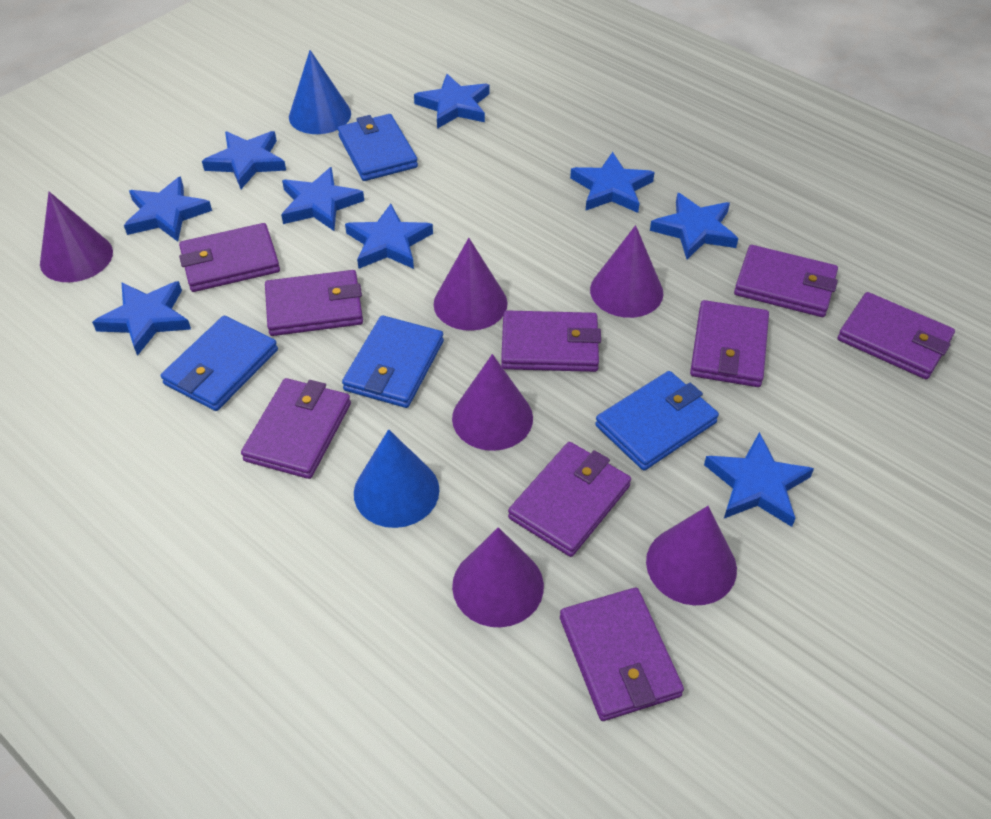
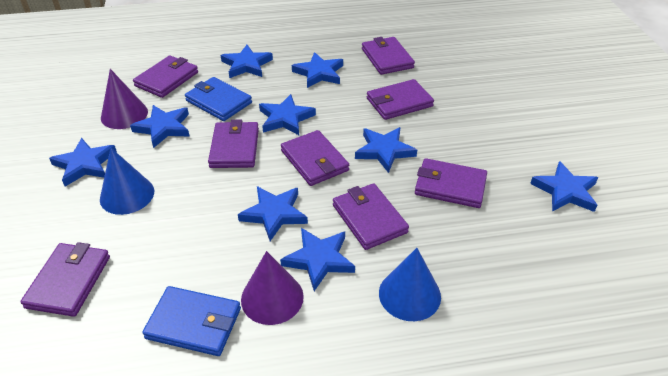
blue wallet: [161,316,278,411] [338,114,418,181] [342,315,444,408] [595,371,719,471] = 4 -> [142,286,241,356] [185,77,252,121] = 2
purple cone: [40,192,113,282] [434,238,508,331] [452,354,533,451] [452,527,544,627] [590,225,663,318] [646,506,737,605] = 6 -> [101,69,148,129] [241,251,304,325] = 2
purple wallet: [179,223,280,292] [241,378,351,479] [265,270,363,336] [501,310,601,372] [508,442,631,557] [560,588,684,721] [690,300,769,387] [734,245,838,317] [837,292,955,379] = 9 -> [20,242,110,317] [133,55,198,98] [208,120,259,168] [281,130,349,186] [333,183,409,250] [362,37,415,75] [367,79,434,120] [415,158,487,208] = 8

